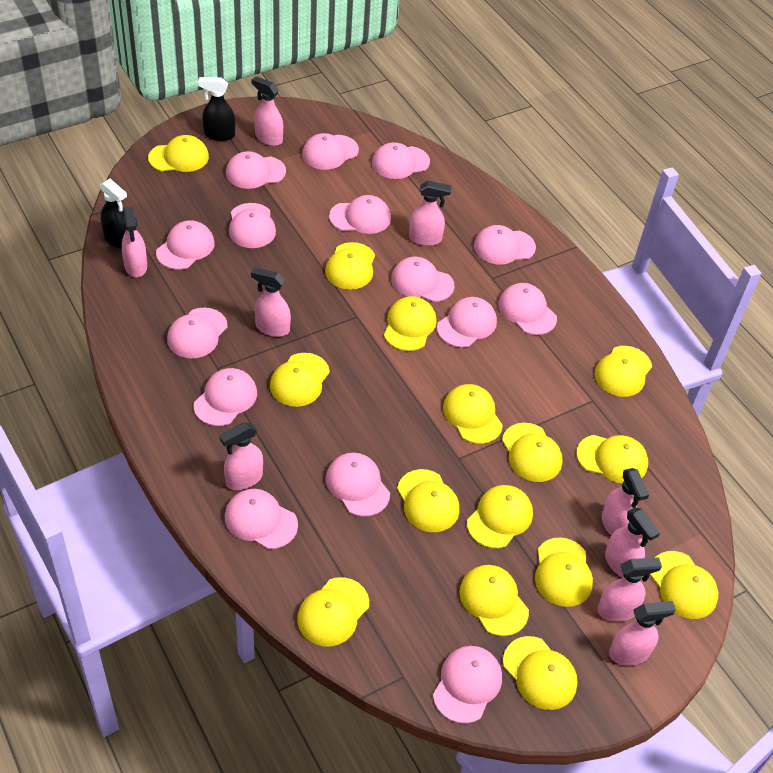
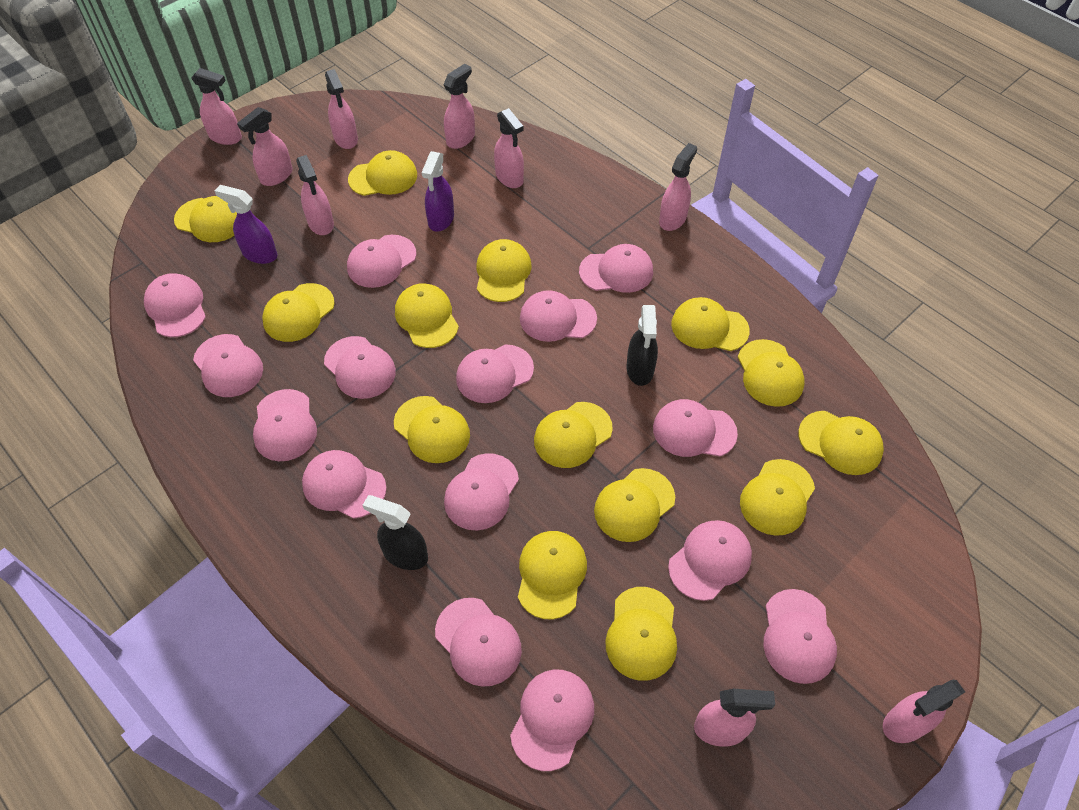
purple spray bottle: none = 0 -> [215,185,277,264] [422,151,454,232] = 2
yellow cap: [148,135,209,172] [270,353,330,407] [297,577,369,646] [325,242,375,290] [384,296,437,351] [397,469,460,532] [443,384,503,444] [459,565,529,636] [467,485,533,548] [502,423,562,482] [503,636,578,710] [535,537,593,607] [577,435,648,484] [595,346,652,397] [650,551,718,619] = 15 -> [174,196,237,242] [262,283,335,342] [348,150,417,196] [394,396,470,463] [395,283,459,348] [477,239,532,302] [518,531,587,619] [534,402,613,468] [594,468,675,542] [605,587,677,681] [671,297,750,351] [738,339,805,407] [740,459,815,536] [798,411,884,475] = 14

